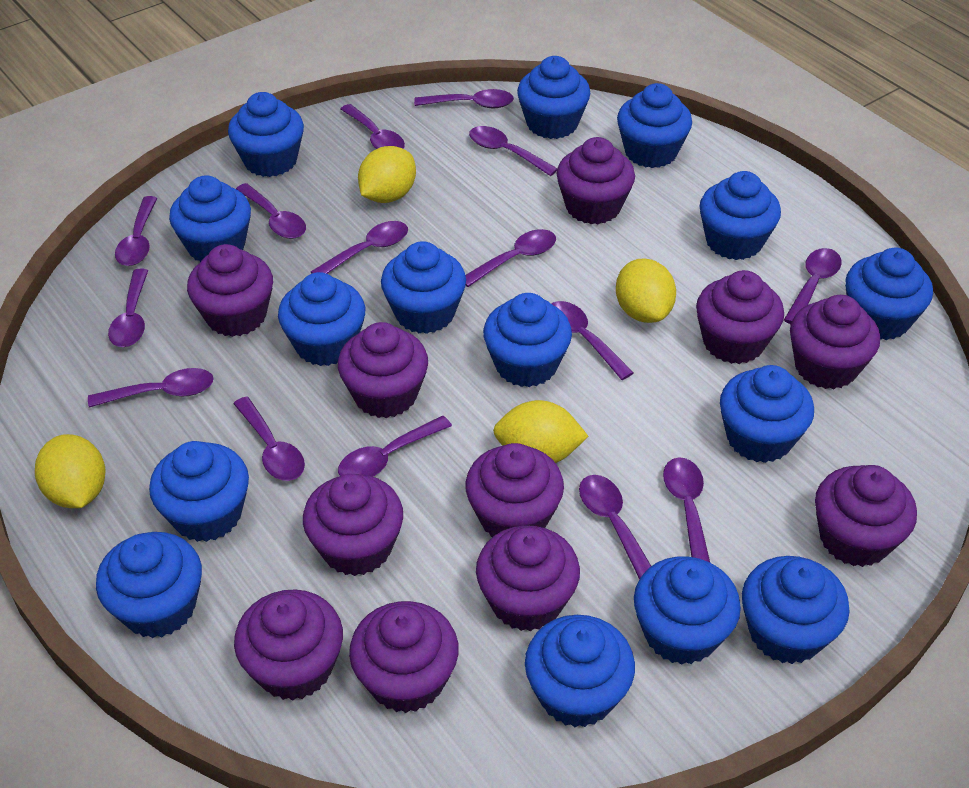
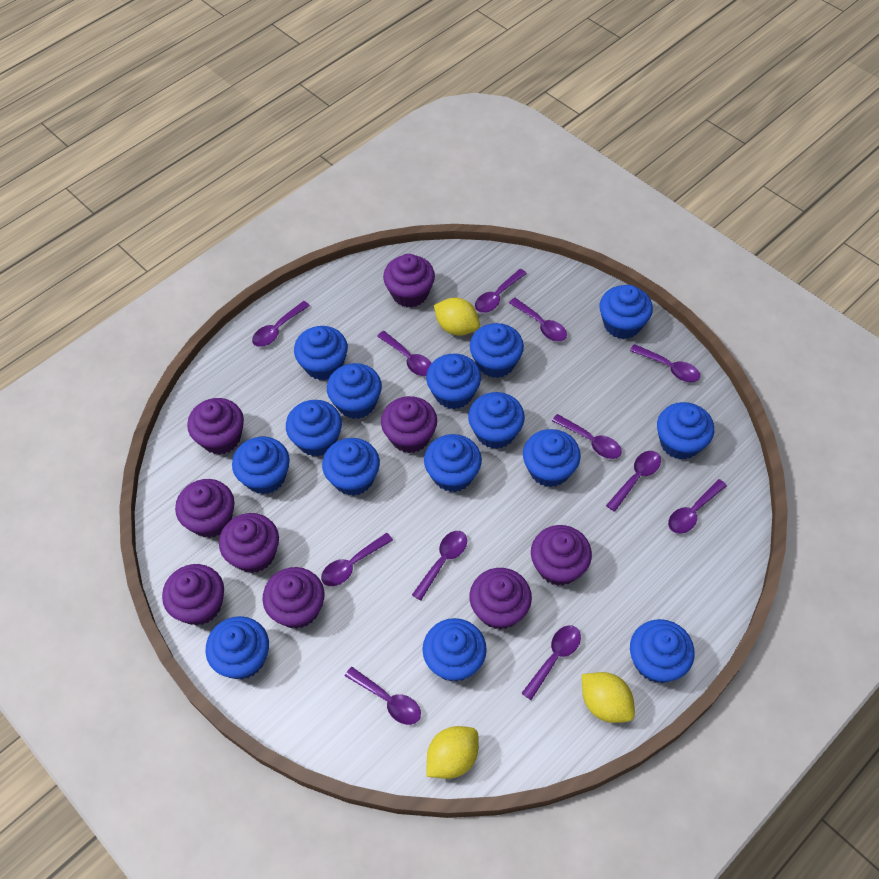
purple cupcake: [187,244,273,337] [234,589,343,701] [303,474,403,576] [338,322,428,418] [349,601,459,713] [465,443,564,537] [476,525,580,631] [557,137,635,224] [696,270,784,364] [790,295,880,389] [815,465,917,567] = 11 -> [162,564,224,626] [175,479,234,538] [187,398,244,455] [219,513,279,573] [262,567,324,629] [381,396,437,453] [383,254,435,308] [469,568,532,630] [531,525,592,586] = 9
purple spoon: [88,368,214,408] [108,269,148,347] [115,196,157,266] [233,397,305,481] [236,183,306,239] [311,221,408,274] [338,416,452,477] [341,104,405,149] [414,89,514,108] [465,229,556,287] [469,126,558,176] [552,301,634,380] [579,475,651,579] [663,457,710,562] [784,248,842,324] = 15 -> [252,301,310,347] [321,533,393,586] [345,667,421,725] [377,331,431,376] [412,531,467,601] [475,269,527,313] [509,298,567,342] [522,625,581,700] [552,414,622,459] [606,451,661,512] [630,344,700,382] [668,479,727,534] = 12
yellow lemon: [35,434,105,508] [358,146,416,203] [493,400,588,463] [616,258,676,323] = 4 -> [426,726,479,779] [434,298,480,336] [582,672,635,723] = 3

